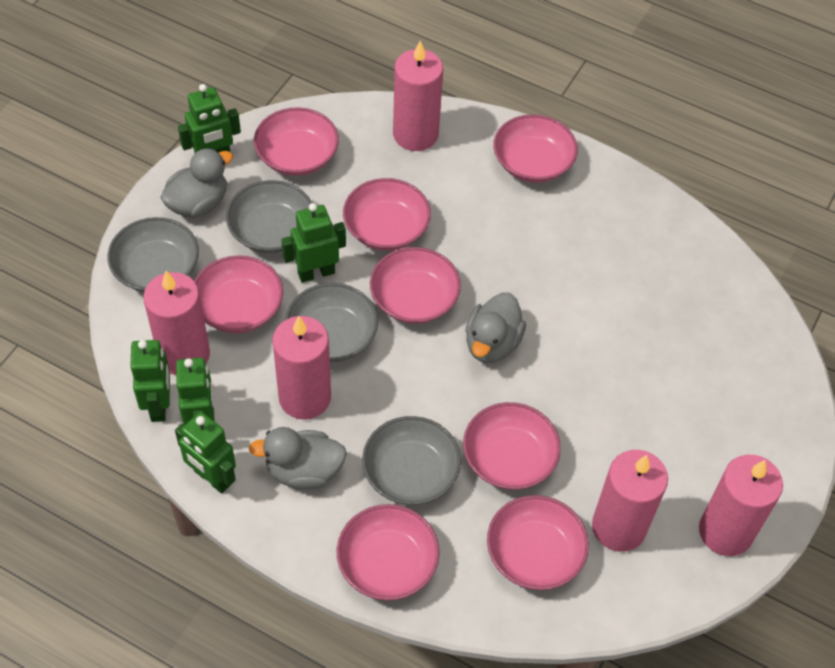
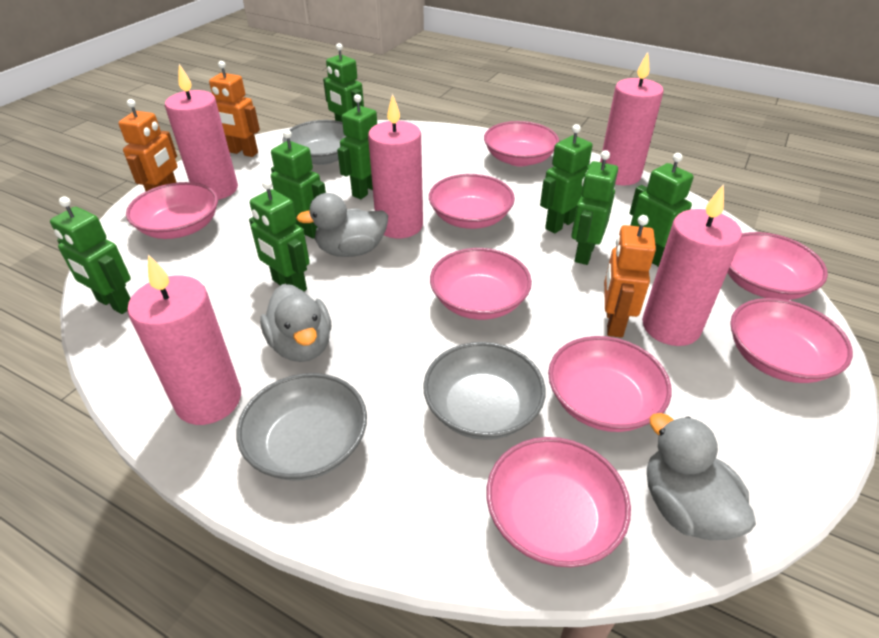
green robot: [130,340,170,422] [175,412,236,493] [176,358,215,426] [178,84,241,153] [281,203,346,283] = 5 -> [50,196,131,314] [249,179,310,291] [271,129,326,239] [323,43,364,122] [337,94,377,199] [540,124,593,234] [571,150,618,265] [629,153,694,267] = 8
grey bowl: [107,217,199,292] [226,180,312,253] [285,283,378,362] [362,416,461,505] = 4 -> [237,373,367,481] [282,120,347,165] [423,342,546,440] = 3
orange robot: none = 0 -> [118,99,177,191] [209,61,260,157] [604,215,656,338] = 3

